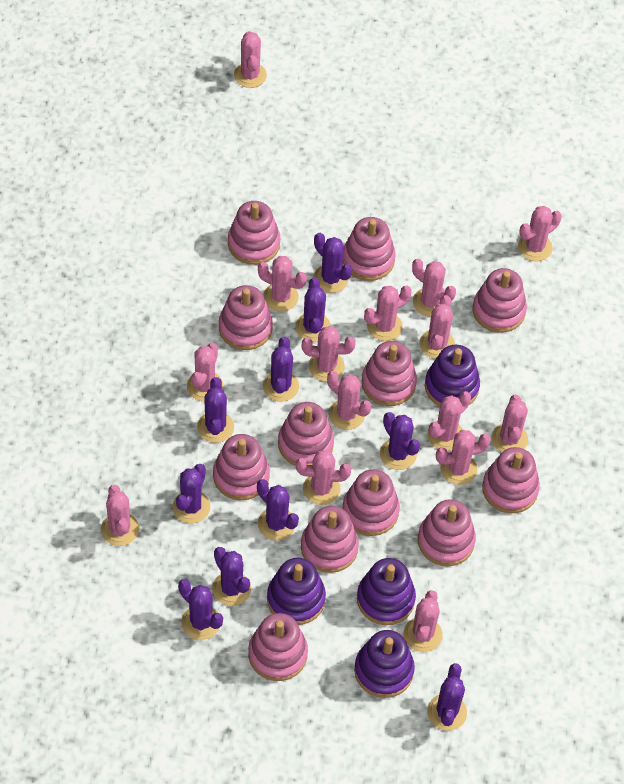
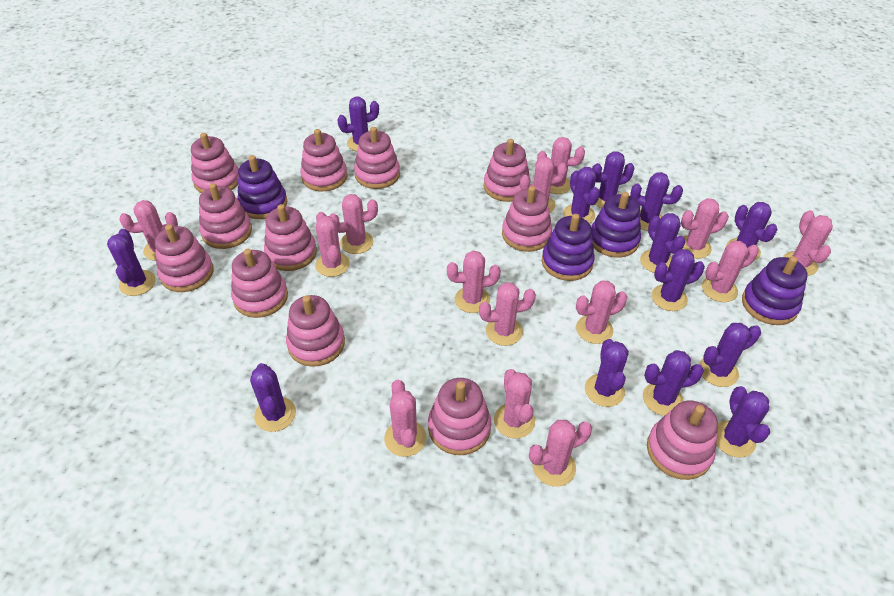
pink cactus: [101,485,139,546] [187,343,223,402] [234,31,267,88] [258,256,307,312] [296,449,351,505] [302,326,356,382] [327,371,371,430] [364,286,412,341] [403,590,443,652] [412,259,456,317] [419,295,455,359] [427,391,471,451] [436,430,491,485] [491,395,528,452] [518,206,562,261] = 15 -> [120,200,178,261] [315,212,350,277] [330,194,378,254] [384,380,427,457] [447,251,501,313] [479,282,536,346] [494,369,535,439] [520,157,567,213] [529,420,592,487] [537,137,585,194] [576,280,627,344] [681,198,729,259] [702,241,759,302] [783,210,833,276] = 14
purple cactus: [172,464,210,523] [178,579,223,640] [197,377,234,443] [212,547,251,606] [257,479,299,540] [263,337,299,402] [295,277,331,342] [314,233,352,293] [380,412,420,470] [427,663,467,731] = 10 -> [107,229,156,296] [250,363,296,432] [337,97,379,151] [563,167,600,224] [585,339,629,407] [592,151,634,208] [630,172,683,231] [640,213,685,273] [643,350,704,416] [651,249,705,311] [699,323,761,387] [716,386,770,458] [726,202,778,261] = 13

